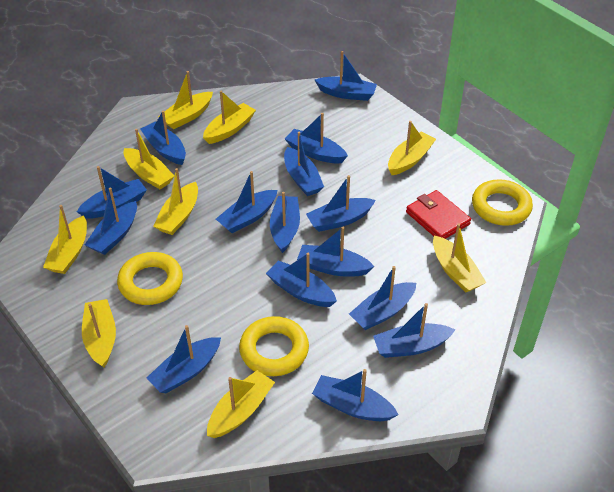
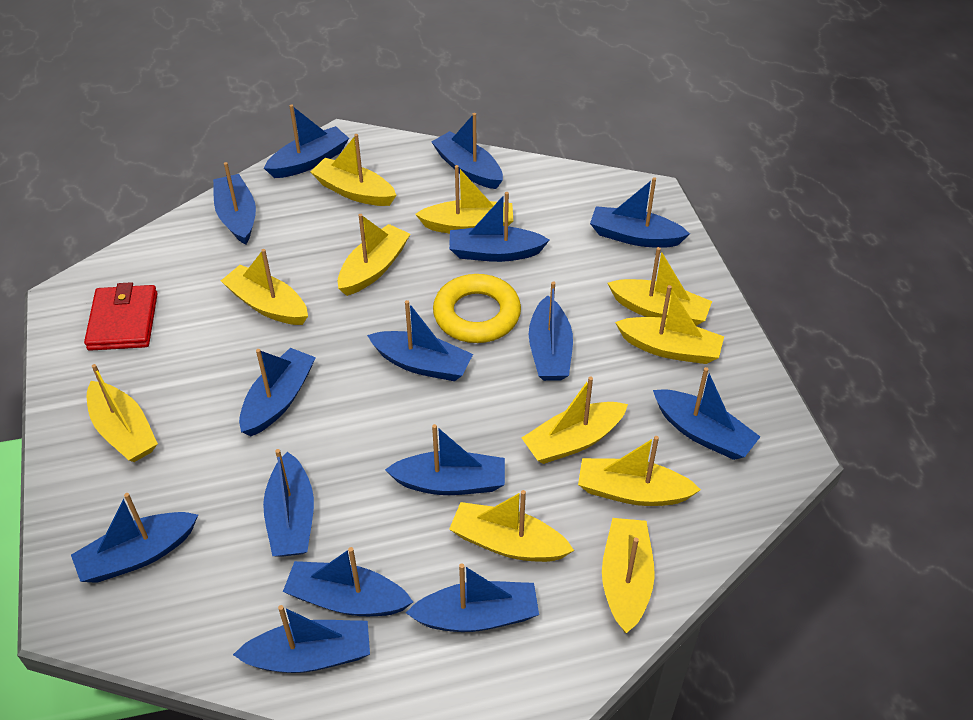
yellow boat: [43,205,87,274] [82,299,116,368] [124,129,174,189] [153,168,198,235] [158,71,213,129] [203,91,256,144] [207,370,275,438] [388,121,436,175] [433,224,487,292] = 9 -> [87,364,158,462] [221,249,308,325] [311,134,396,206] [338,214,410,296] [415,165,513,234] [449,490,574,562] [522,377,628,464] [578,436,701,506] [602,518,655,633] [607,247,712,326] [615,285,724,364] = 11
yellow ring: [117,252,183,305] [239,316,309,376] [472,179,533,226] = 3 -> [433,274,521,343] = 1

